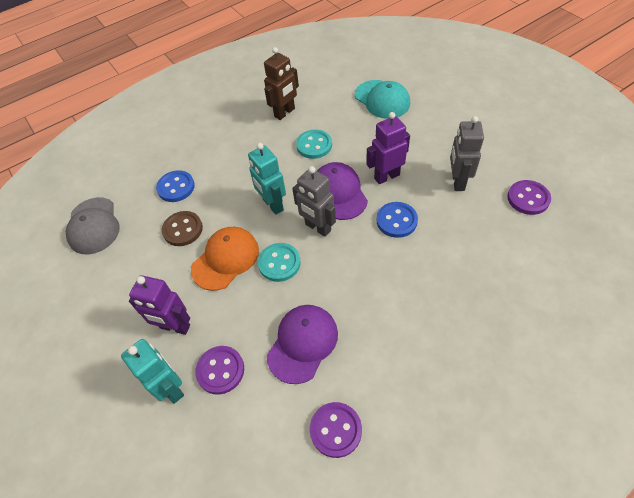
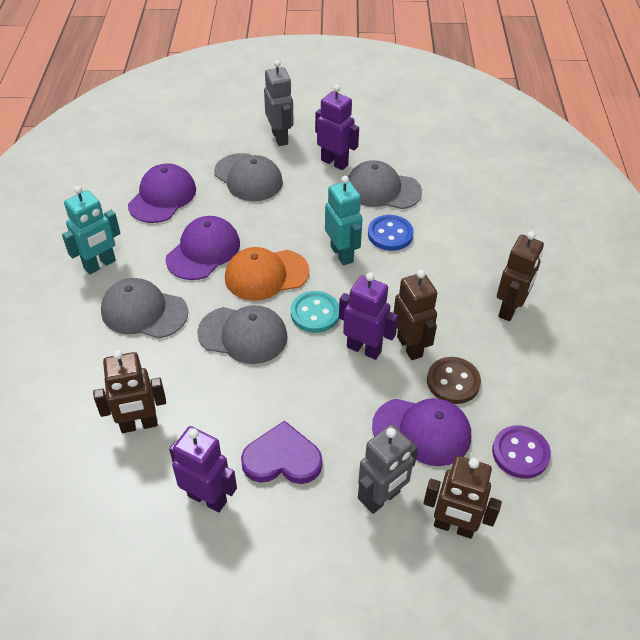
blue button: [156,170,195,202] [377,202,418,238] = 2 -> [368,215,414,251] = 1
brown robot: [264,47,299,120] = 1 -> [93,350,166,433] [394,270,437,360] [423,456,502,539] [497,231,544,321] = 4
grey cap: [66,197,120,254] = 1 -> [101,278,188,339] [197,305,288,364] [214,153,283,201] [348,160,422,209] = 4
purple button: [195,346,244,394] [310,402,362,458] [507,180,551,215] = 3 -> [492,425,551,479] = 1
purple cap: [267,305,338,384] [317,162,368,220] = 2 -> [128,163,196,223] [166,216,240,280] [372,398,471,466] = 3
purple heart: none = 0 -> [241,420,322,484] = 1
purple robot: [129,275,190,335] [366,112,410,184] = 2 -> [169,426,237,512] [315,85,359,170] [339,272,398,360] = 3
turquoise button: [258,243,301,282] [296,130,332,159] = 2 -> [291,291,339,333] = 1
turquoise cap: [355,80,410,119] = 1 -> none = 0

